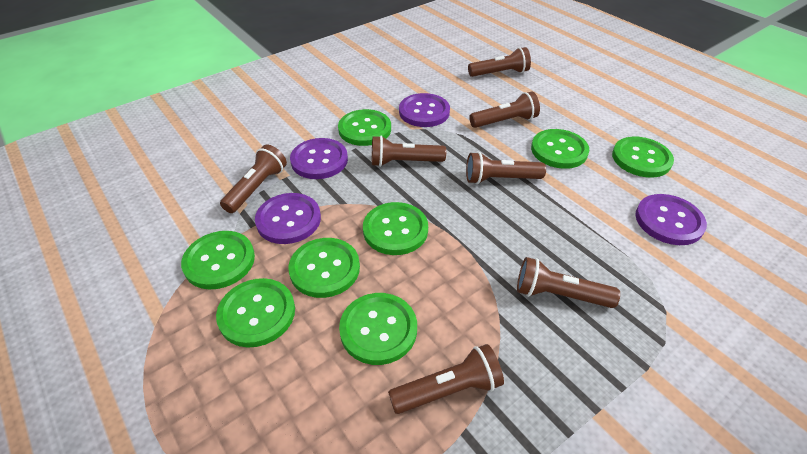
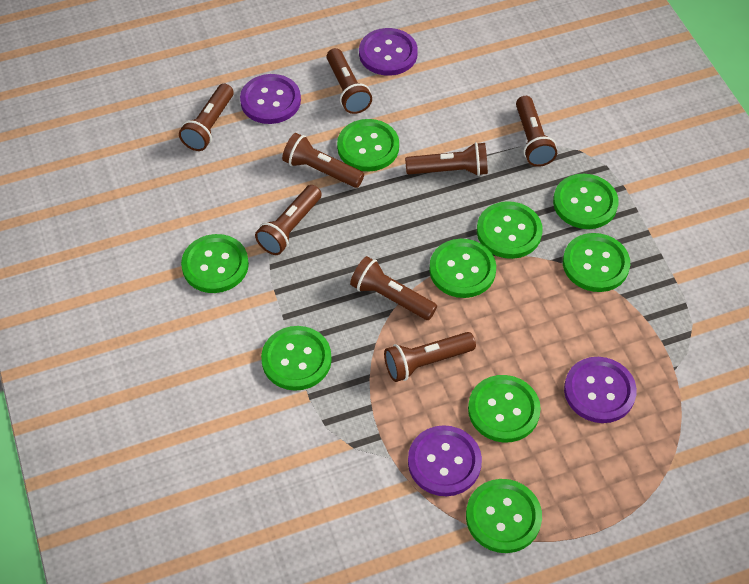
brown flashlight: [220,145,287,213] [372,136,446,167] [388,344,504,414] [466,152,546,184] [468,47,531,77] [469,92,540,128] [517,257,620,308] = 7 -> [179,84,234,151] [255,185,322,255] [282,133,364,188] [327,48,372,114] [350,256,437,320] [384,332,476,382] [405,142,488,176] [516,96,557,167] = 8
green button: [181,231,255,290] [216,278,295,347] [288,238,360,298] [338,109,391,146] [339,293,417,365] [363,202,428,255] [531,129,589,169] [612,137,674,178] = 8 -> [181,234,249,293] [261,326,332,391] [337,119,399,171] [429,239,496,298] [466,479,542,553] [468,375,541,443] [477,201,542,259] [553,174,619,229] [563,233,630,292] = 9

